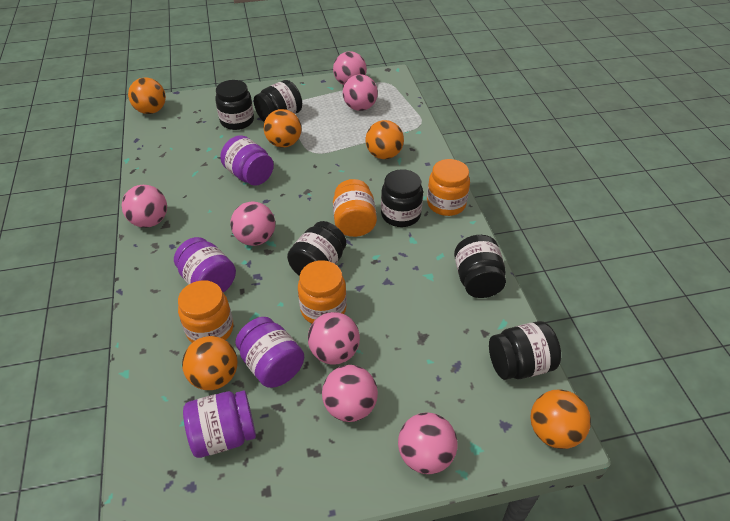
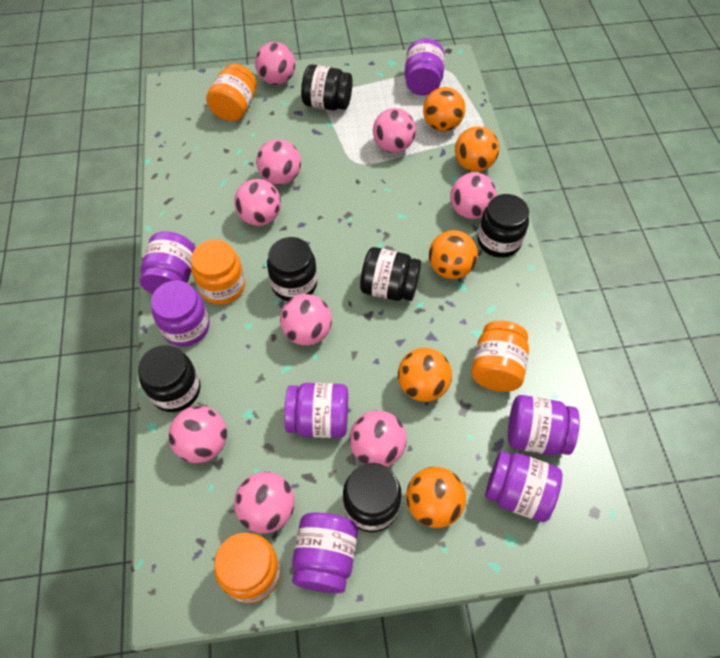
pink ball: [122,185,167,228] [231,201,275,246] [308,312,360,365] [322,365,378,422] [333,51,367,85] [343,74,378,111] [398,412,458,474] = 7 -> [169,406,227,463] [234,179,281,226] [234,472,295,533] [255,42,295,85] [256,139,301,185] [280,294,332,346] [349,411,406,467] [373,108,416,153] [450,172,497,219] = 9
purple jar: [174,237,236,293] [183,390,256,458] [220,135,274,186] [235,317,304,388] = 4 -> [140,231,195,294] [151,281,210,347] [284,383,348,438] [292,513,358,593] [405,38,445,96] [485,451,562,522] [508,395,580,455] = 7

